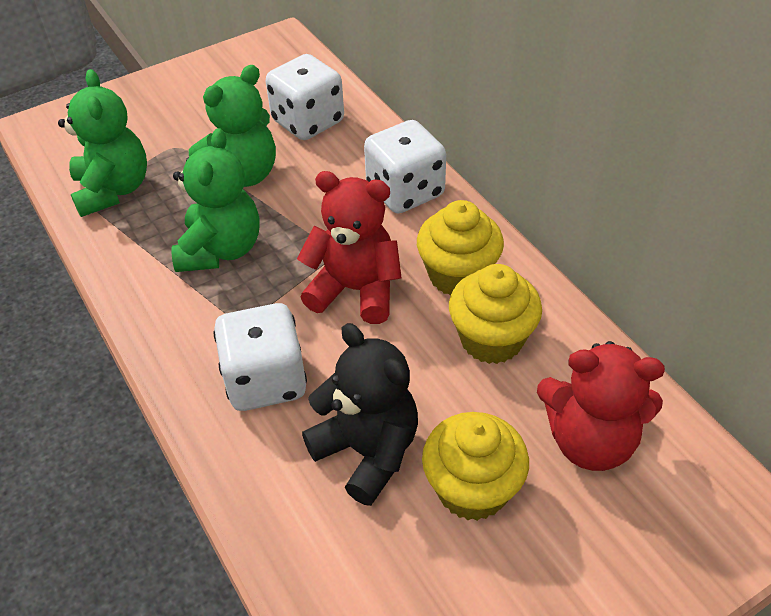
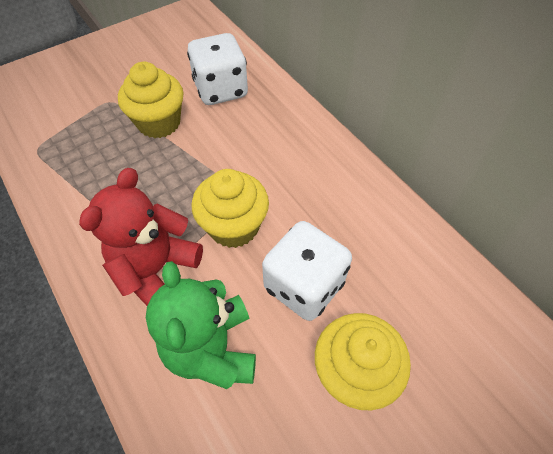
black teddy bear: [302,323,418,506] = 1 -> none = 0
green teddy bear: [58,69,147,217] [171,128,260,272] [189,65,276,187] = 3 -> [146,261,256,389] = 1
red teddy bear: [297,171,402,324] [537,341,665,471] = 2 -> [79,168,203,306] = 1
white dice: [213,303,307,411] [266,54,344,140] [364,120,446,213] = 3 -> [187,33,248,105] [262,221,352,321] = 2

